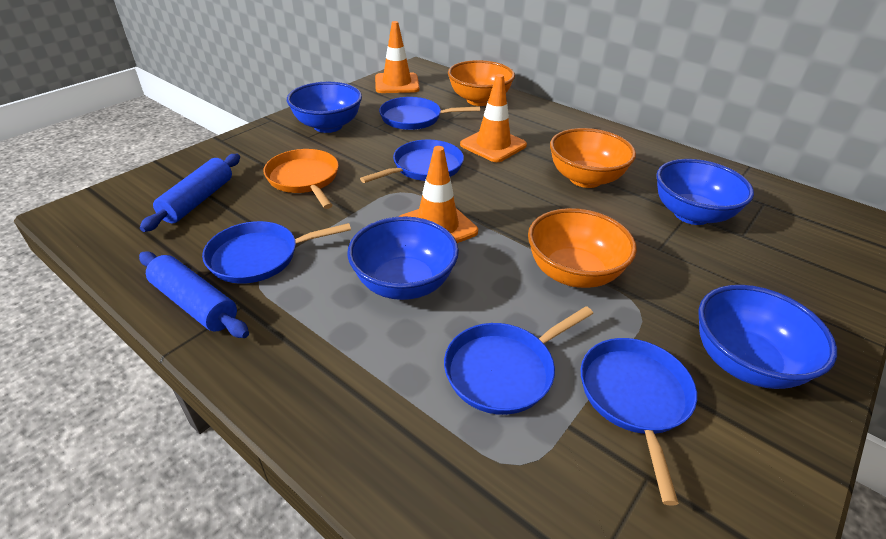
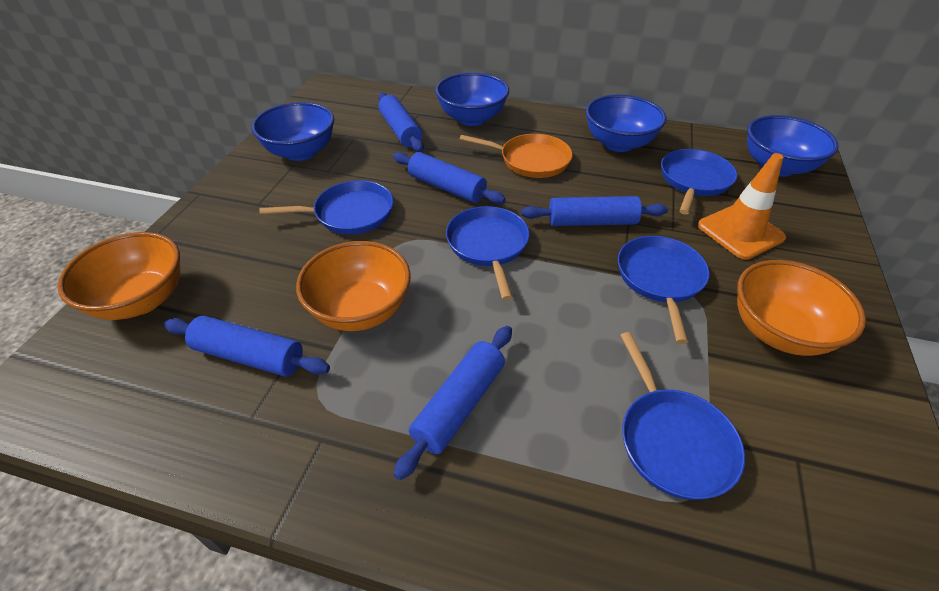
blue rolling pin: [139,251,249,338] [140,154,240,232] = 2 -> [164,316,330,376] [378,93,424,152] [393,152,506,204] [394,326,512,480] [521,196,668,226] = 5
orange traffic cone: [375,21,420,93] [399,146,478,243] [460,74,527,162] = 3 -> [698,153,786,259] = 1

